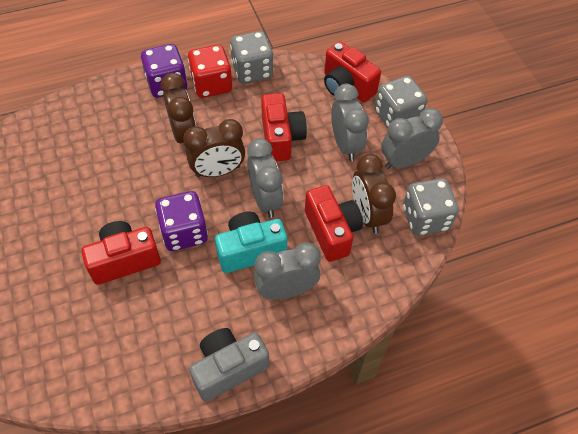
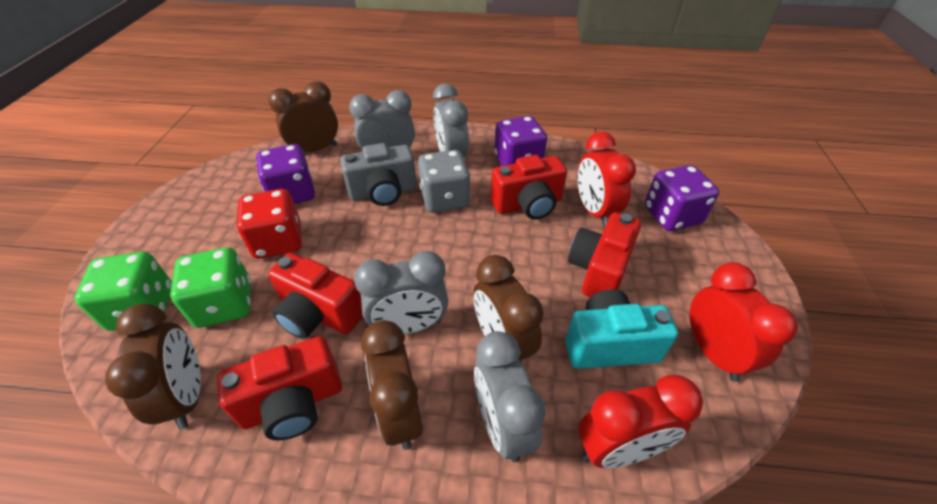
brown clock: [161,73,196,147] [183,119,245,177] [352,154,396,234] = 3 -> [105,303,201,429] [268,81,338,152] [361,320,423,450] [474,255,544,363] = 4
green dice: none = 0 -> [75,252,172,331] [170,247,251,328] = 2
grey dice: [230,31,273,84] [375,76,427,127] [403,178,459,236] = 3 -> [418,150,471,213] = 1
purple dice: [141,44,187,98] [155,191,208,251] = 2 -> [256,144,315,204] [495,116,547,166] [645,165,719,231] = 3
red clock: none = 0 -> [577,132,636,227] [578,375,703,468] [690,262,798,382] = 3

